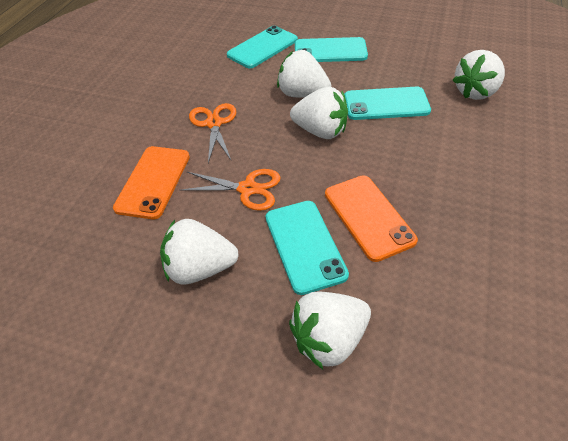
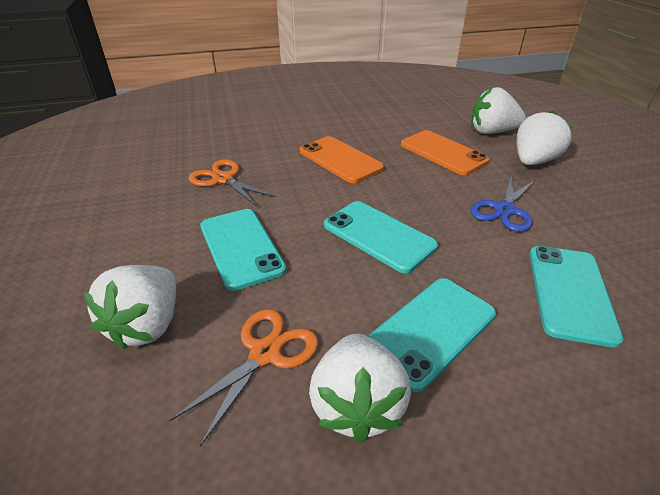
blue scissors: none = 0 -> [470,174,536,232] = 1
white strawberry: [160,219,239,285] [277,50,331,98] [289,291,371,369] [290,87,348,139] [453,50,505,100] = 5 -> [83,265,176,350] [309,333,411,443] [471,87,526,134] [517,110,573,165] = 4

